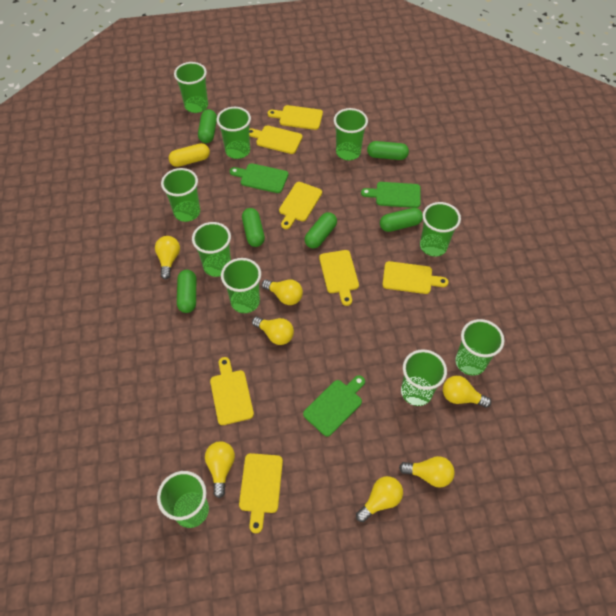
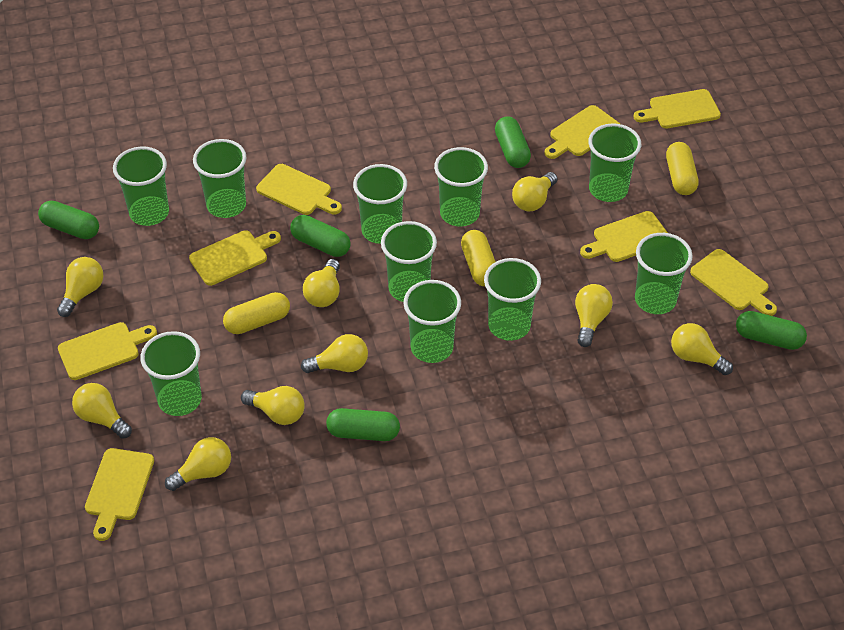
green capsule: [177,270,196,313] [198,109,217,143] [242,208,265,247] [304,212,337,248] [367,141,409,160] [380,208,423,232] = 6 -> [38,201,99,239] [290,215,351,257] [326,408,400,441] [495,116,531,168] [736,311,807,350] = 5
green cutting board: [230,163,288,193] [303,375,365,437] [361,182,421,208] = 3 -> none = 0
yellow capsule: [169,143,210,167] = 1 -> [223,292,290,334] [461,230,496,286] [666,142,699,195] = 3
yellow cutting board: [210,357,254,425] [239,453,283,533] [249,125,302,154] [268,105,323,130] [279,182,322,229] [319,250,359,306] [382,261,449,294] = 7 -> [58,322,157,380] [85,448,154,541] [189,230,281,286] [256,164,342,215] [544,105,620,159] [580,211,668,262] [634,89,721,128] [690,249,777,316] = 8
yellow light bulb: [155,236,180,279] [205,441,235,498] [252,317,294,345] [262,279,303,305] [356,476,403,522] [399,456,455,488] [443,376,491,408] = 7 -> [57,257,103,317] [72,383,132,439] [165,437,231,491] [241,386,305,425] [301,334,368,373] [303,259,340,307] [512,172,558,211] [575,284,613,347] [671,323,733,375] = 9

